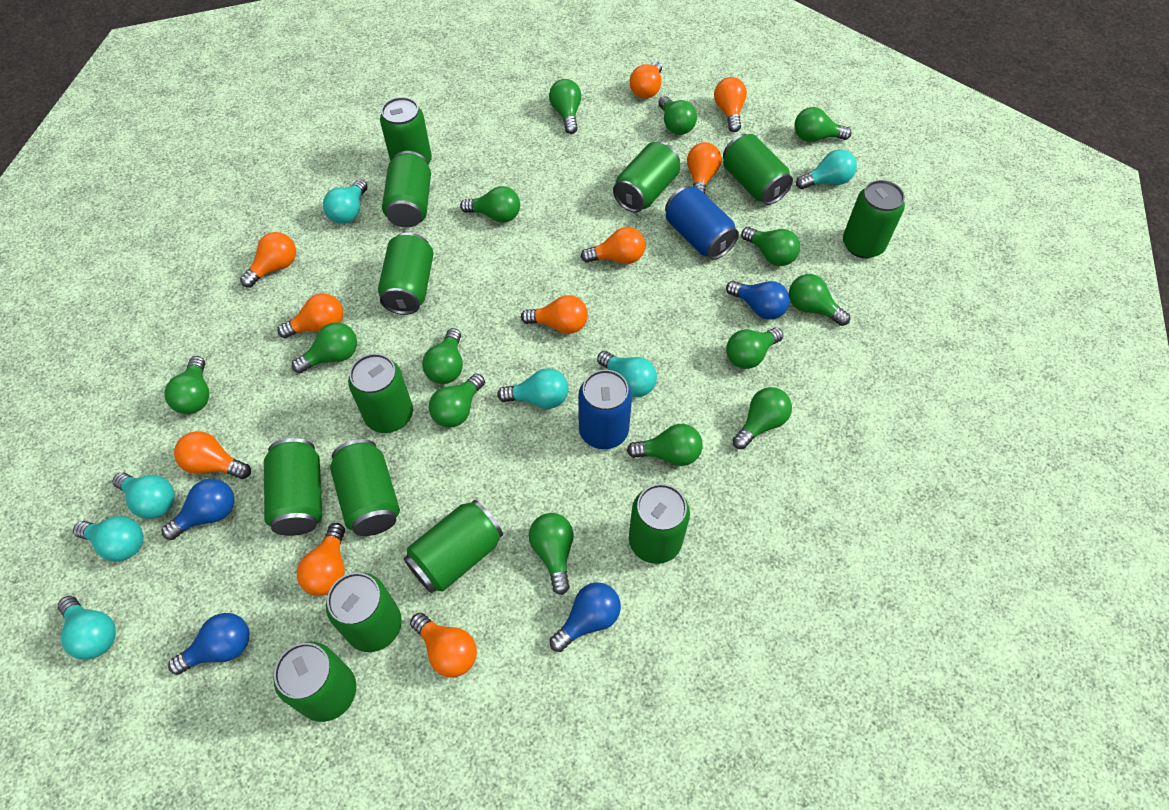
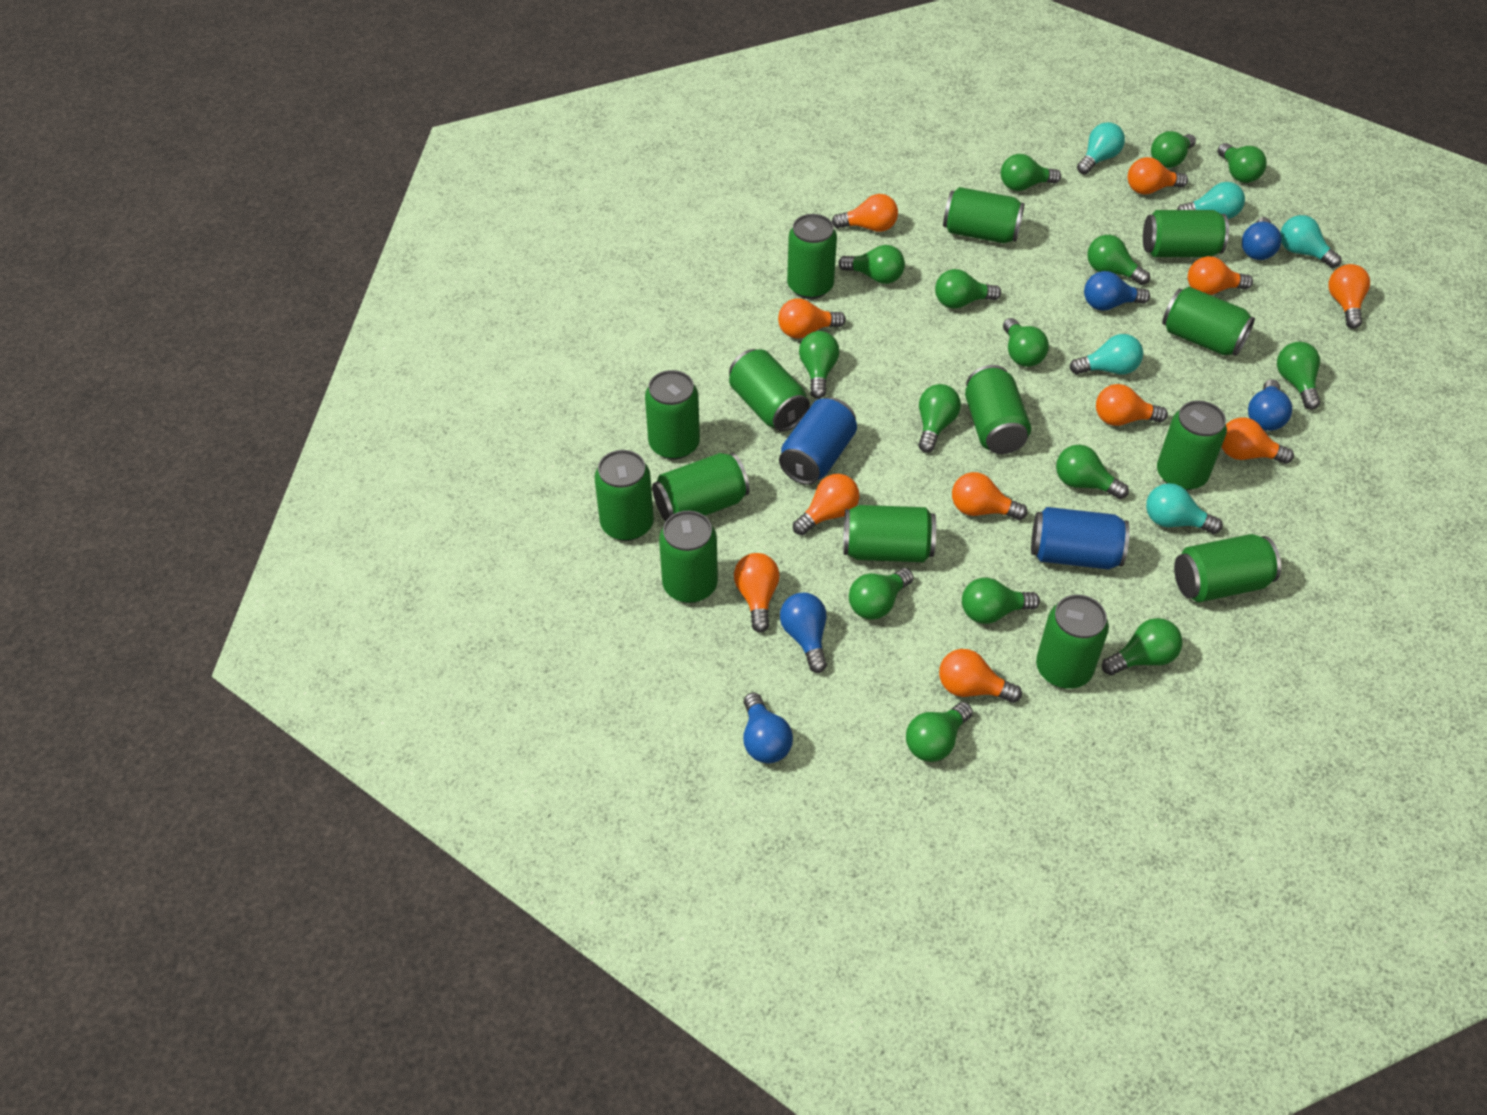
blue light bulb: [162,479,234,540] [168,613,250,675] [550,582,621,652] [726,281,790,319] = 4 -> [743,692,793,763] [780,593,827,673] [1084,271,1150,311] [1242,217,1282,260] [1248,379,1292,431] = 5
green can: [264,438,322,536] [274,642,356,722] [326,572,402,652] [330,439,400,536] [348,353,413,433] [378,232,433,315] [380,97,432,164] [382,151,431,228] [404,500,503,593] [613,142,680,213] [629,484,690,564] [723,134,793,205] [843,180,905,258] = 13 -> [595,450,654,541] [645,370,700,460] [652,453,750,522] [659,511,718,603] [729,349,810,432] [787,214,837,299] [843,505,936,562] [943,187,1025,243] [965,365,1031,454] [1036,595,1109,689] [1143,210,1229,257] [1157,401,1227,491] [1162,287,1255,356] [1174,534,1281,602] = 14
green light bulb: [164,356,209,414] [292,322,357,373] [422,328,463,384] [429,374,485,427] [460,186,520,223] [529,513,574,595] [549,79,581,134] [627,424,703,466] [658,96,697,135] [726,327,783,369] [733,387,792,449] [741,227,800,266] [789,274,850,326] [794,107,851,142] = 14 -> [799,331,839,399] [839,245,905,284] [849,568,914,620] [906,702,973,762] [918,384,961,453] [935,269,1001,309] [962,578,1040,624] [1001,154,1061,191] [1003,318,1049,367] [1056,445,1129,499] [1087,235,1150,285] [1102,618,1183,675] [1151,131,1196,168] [1218,143,1267,183] [1277,342,1320,410] = 15
orange light bulb: [174,431,251,479] [240,232,296,288] [277,293,343,338] [297,523,345,596] [410,613,477,677] [521,295,588,334] [581,227,645,264] [630,62,662,99] [687,142,722,194] [714,77,747,132] = 10 -> [734,553,780,633] [778,298,846,338] [793,474,859,535] [832,194,898,232] [939,649,1022,703] [952,472,1028,520] [1096,384,1168,426] [1128,157,1188,195] [1188,256,1253,295] [1221,417,1294,464] [1328,264,1370,329] = 11
turquoise light bulb: [58,596,116,660] [73,516,144,562] [112,472,175,519] [323,179,367,224] [497,368,568,409] [597,351,657,397] [796,149,857,189] = 7 -> [1069,334,1143,375] [1077,122,1125,174] [1146,483,1223,534] [1177,182,1245,219] [1280,215,1342,268] = 5

